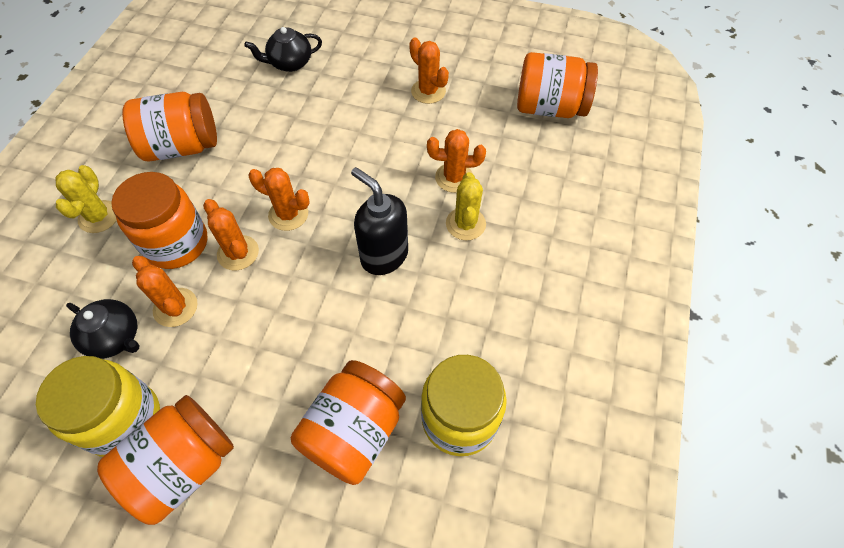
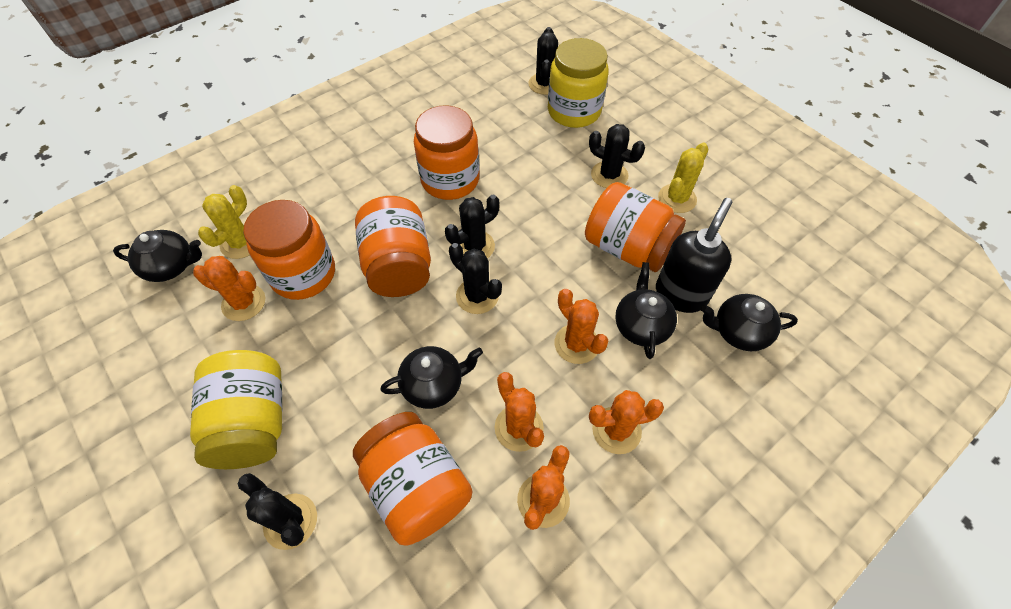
black cactus: none = 0 -> [238,473,317,550] [445,195,499,259] [449,243,502,314] [528,27,558,95] [589,124,645,188] = 5
black teapot: [66,299,139,359] [244,27,322,72] = 2 -> [113,230,202,282] [380,346,483,409] [615,262,677,359] [701,294,798,351] = 4

